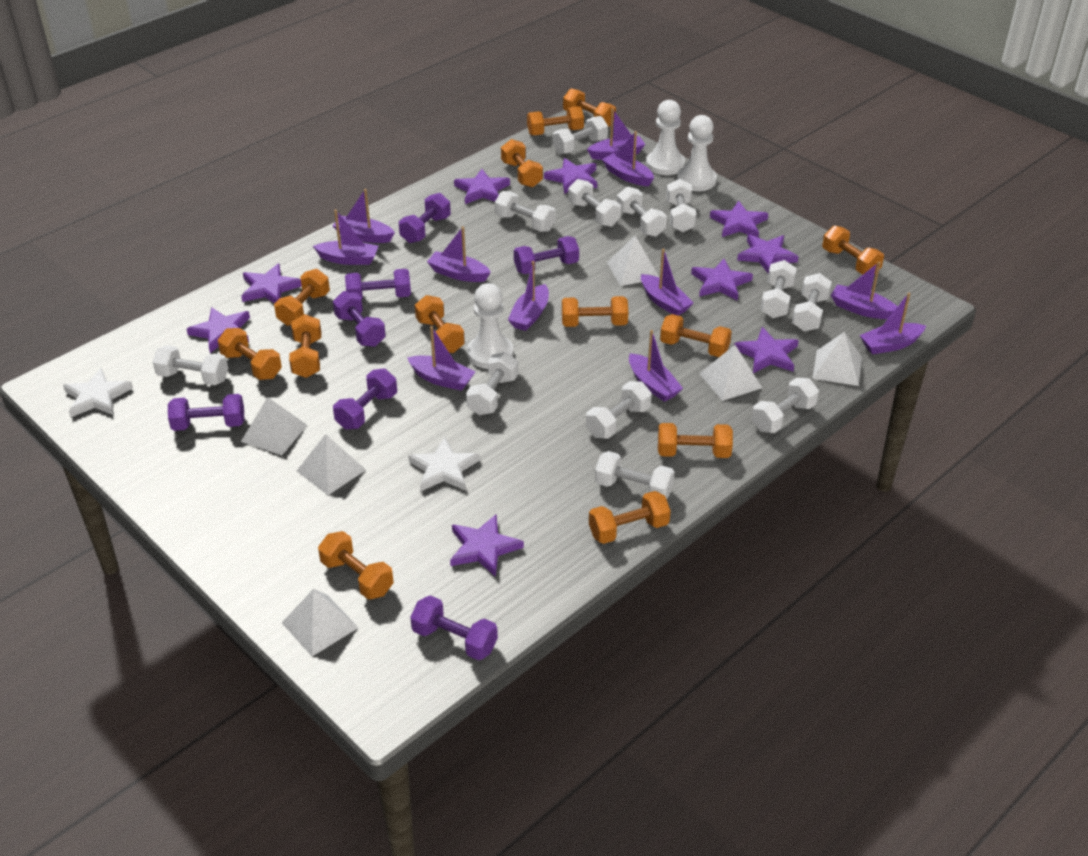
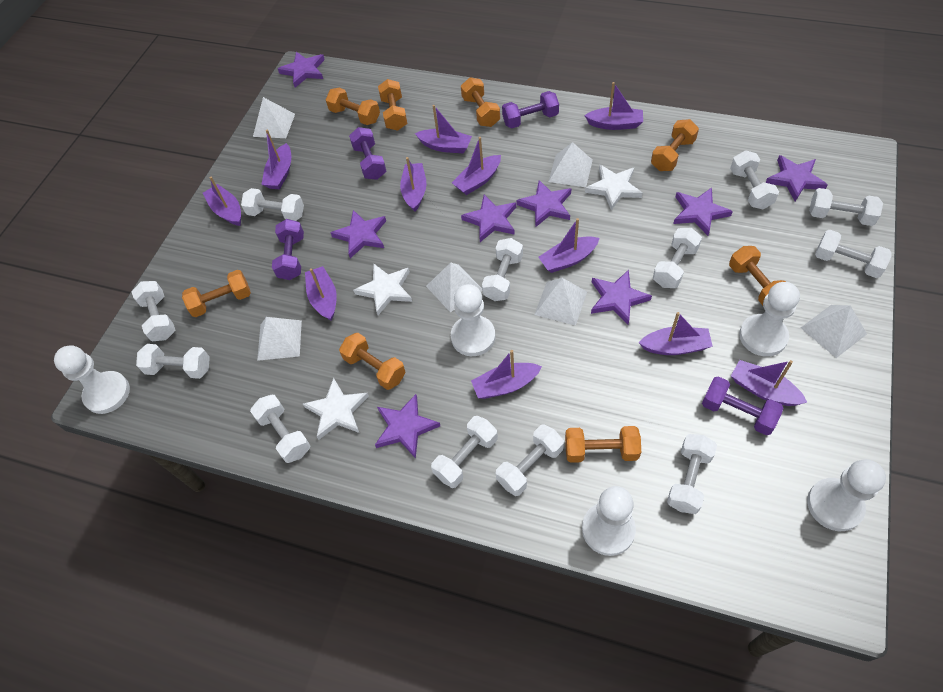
orange dumbbell: [218,328,282,380] [274,269,330,326] [289,314,321,378] [318,531,394,599] [415,295,465,353] [501,139,543,187] [527,106,584,135] [562,296,628,327] [563,88,616,127] [589,491,671,544] [658,423,733,458] [660,314,732,357] [822,225,884,275] = 13 -> [182,270,251,317] [326,88,380,125] [339,333,406,390] [378,79,407,131] [461,77,500,127] [565,426,641,463] [651,119,699,171] [729,246,786,305] = 8
purple dumbbell: [168,394,244,431] [333,291,386,347] [333,369,397,430] [345,269,411,299] [399,193,451,243] [410,595,498,660] [514,236,579,274] = 7 -> [272,219,304,280] [349,127,386,180] [502,91,559,128] [702,376,783,435] = 4
purple star: [187,307,250,353] [241,263,302,303] [450,514,524,577] [454,169,510,204] [544,158,597,194] [691,259,753,301] [710,201,768,237] [734,327,799,373] [737,234,799,274] = 9 -> [278,52,325,88] [331,210,386,258] [375,394,440,459] [461,195,516,242] [517,180,571,227] [591,270,652,325] [673,188,733,236] [766,155,828,201] = 8
white pawn: [467,283,513,369] [646,100,685,175] [677,115,717,191] = 3 -> [54,345,130,414] [451,284,495,356] [582,486,636,556] [739,282,800,357] [807,459,886,531] = 5
white star: [63,368,133,417] [408,437,480,491] = 2 -> [303,378,369,440] [353,264,412,315] [585,165,643,211] = 3

